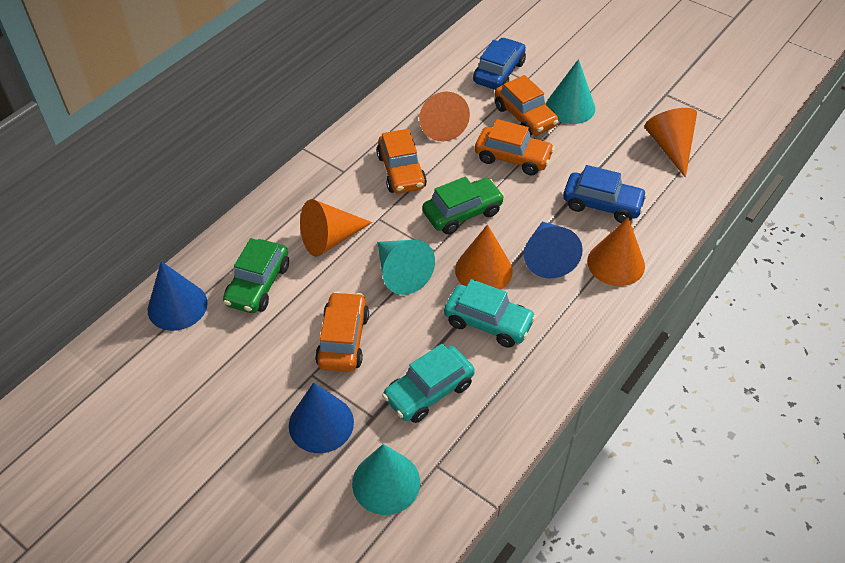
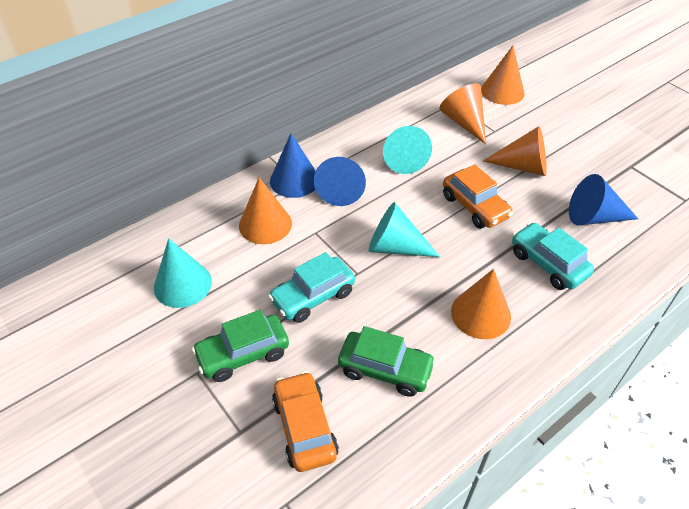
blue car: [473,37,526,90] [563,165,647,223] = 2 -> none = 0
orange car: [315,291,369,372] [377,129,427,194] [475,119,555,176] [495,75,559,135] = 4 -> [272,371,339,472] [443,164,513,229] = 2

